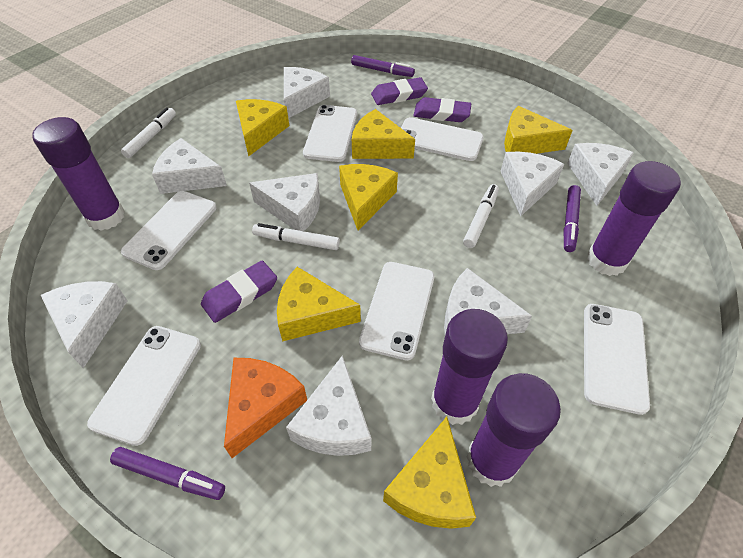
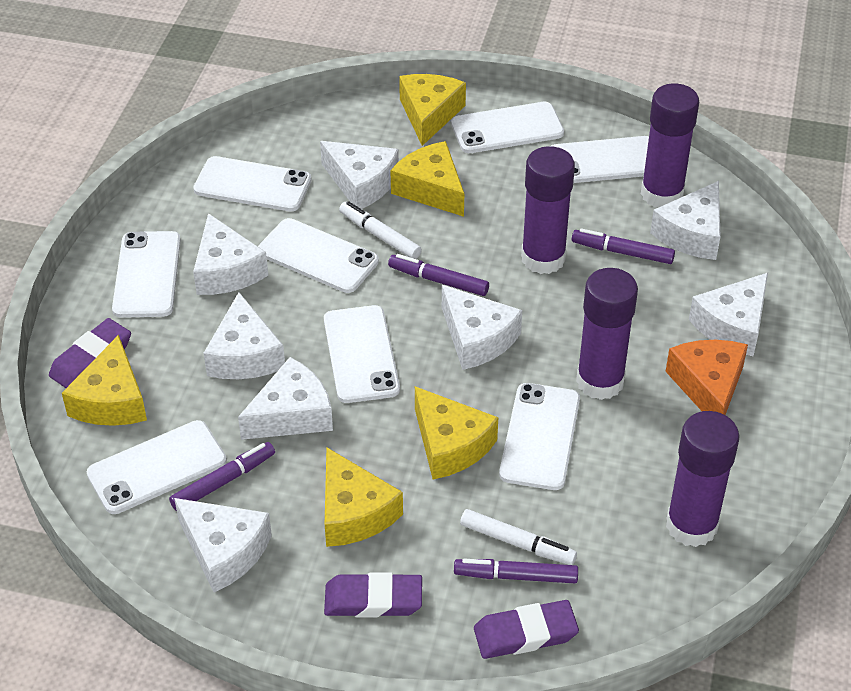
purple marker: [110,447,225,500] [351,55,415,77] [564,185,581,252] = 3 -> [169,442,275,511] [388,254,489,296] [454,559,578,583] [572,228,675,264] = 4
white marker: [121,107,176,158] [252,223,340,250] [463,184,499,248] = 3 -> [339,201,422,259] [460,509,577,565] = 2
white phone: [87,326,201,446] [121,191,216,270] [303,105,357,162] [359,262,434,360] [401,117,484,161] [584,304,650,415] = 6 -> [87,420,227,514] [112,231,181,318] [193,156,311,211] [258,218,379,293] [324,305,400,403] [451,102,564,153] [499,383,580,490] [551,136,649,183] = 8
yellow cheese: [236,99,289,157] [277,267,361,342] [339,164,398,230] [352,109,415,159] [383,417,476,529] [504,106,573,154] = 6 -> [62,335,147,426] [325,447,403,547] [391,141,464,217] [399,74,466,146] [415,386,498,479] = 5

